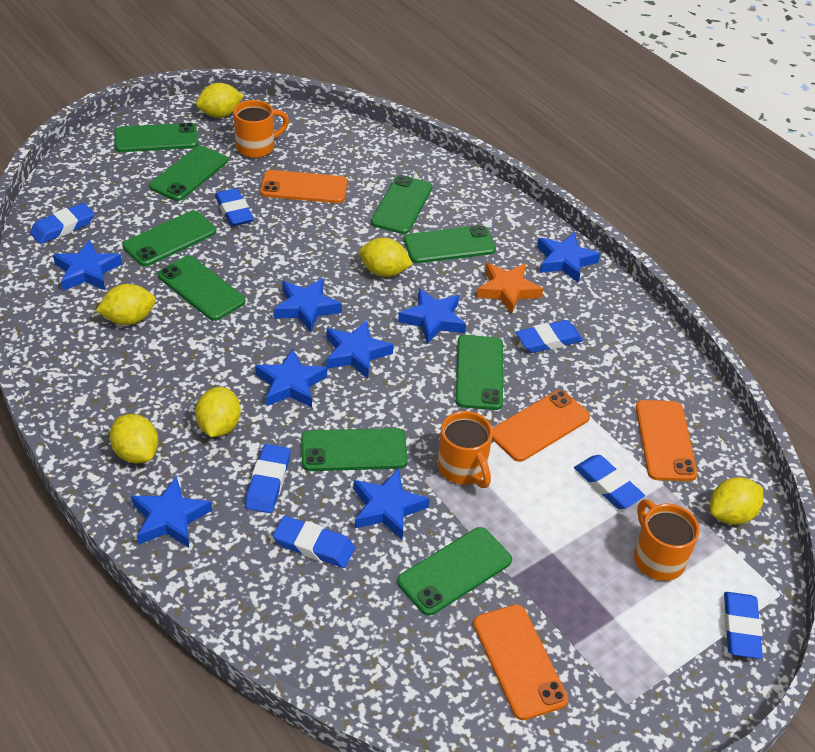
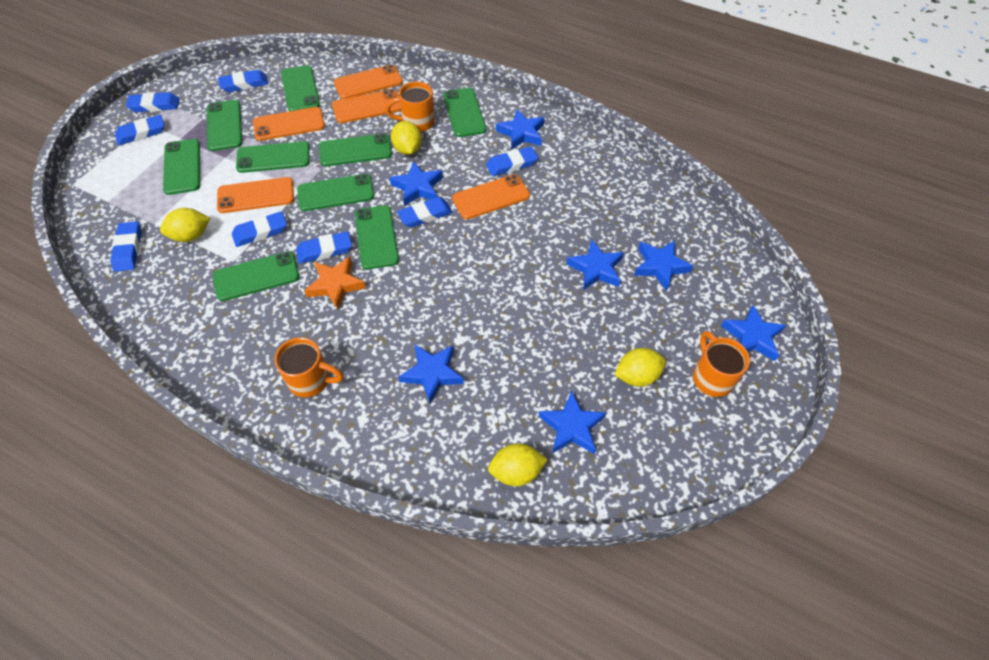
blue eraser: [30,203,94,244] [215,188,254,226] [245,444,291,513] [273,516,355,568] [516,320,583,353] [574,455,645,509] [724,592,763,659] = 7 -> [110,221,141,272] [115,115,164,145] [126,92,179,112] [218,70,268,92] [232,212,287,247] [296,231,352,264] [397,197,453,227] [486,146,538,176] = 8
blue star: [53,239,122,290] [131,476,212,548] [255,348,327,408] [274,278,342,332] [326,320,393,378] [353,469,430,540] [398,289,466,344] [537,232,600,282] = 8 -> [390,161,443,206] [398,344,464,403] [496,109,545,150] [539,391,606,454] [566,239,624,290] [634,240,693,291] [721,305,786,361] = 7
orange phone: [260,170,347,203] [473,605,568,720] [492,390,590,462] [636,400,697,481] = 4 -> [217,177,294,213] [253,107,325,141] [332,89,401,123] [334,64,403,99] [452,174,530,220] = 5
yellow lemon: [96,284,156,325] [110,414,159,463] [195,387,241,437] [196,83,244,118] [359,238,413,277] [710,477,763,525] = 6 -> [160,208,210,242] [391,121,422,155] [488,443,548,486] [614,348,666,387] = 4

